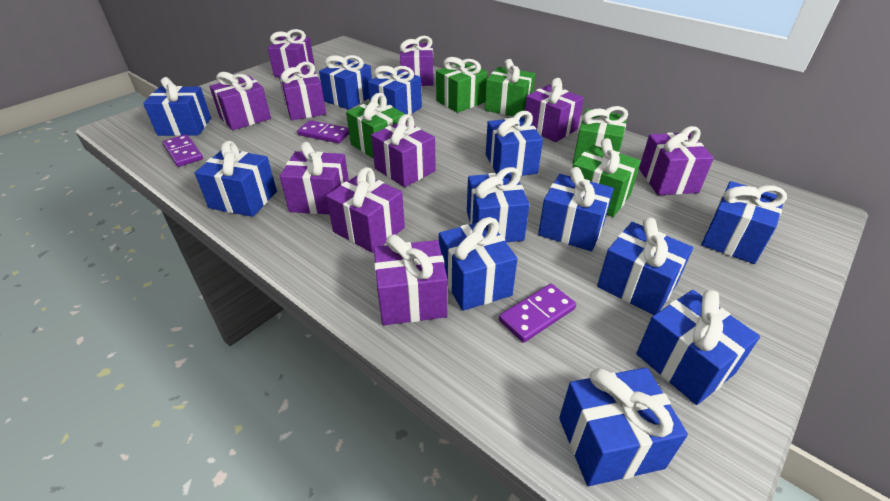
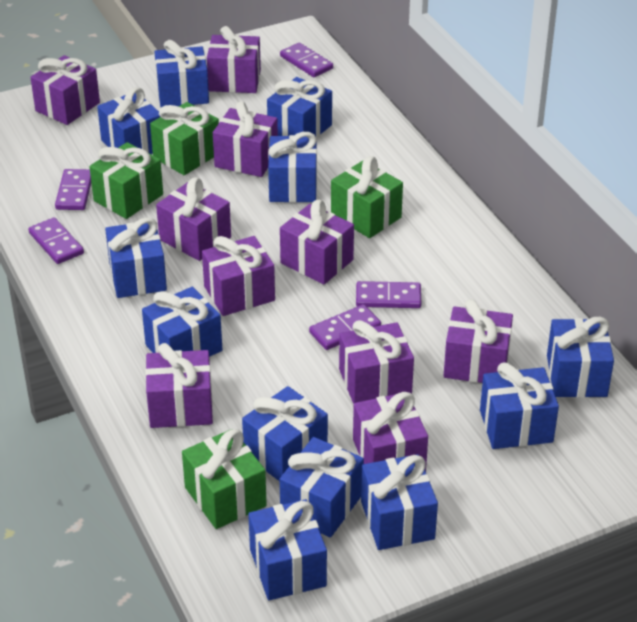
green gift: [346,93,405,159] [436,57,488,113] [485,59,535,116] [572,138,641,217] [573,106,628,163] = 5 -> [89,142,163,219] [150,102,219,175] [182,429,267,529] [331,156,403,238] = 4
purple domino: [163,134,203,167] [297,120,349,143] [499,284,576,343] = 3 -> [28,217,84,264] [55,169,91,210] [280,43,333,77] [309,304,381,350] [356,281,421,308] = 5

